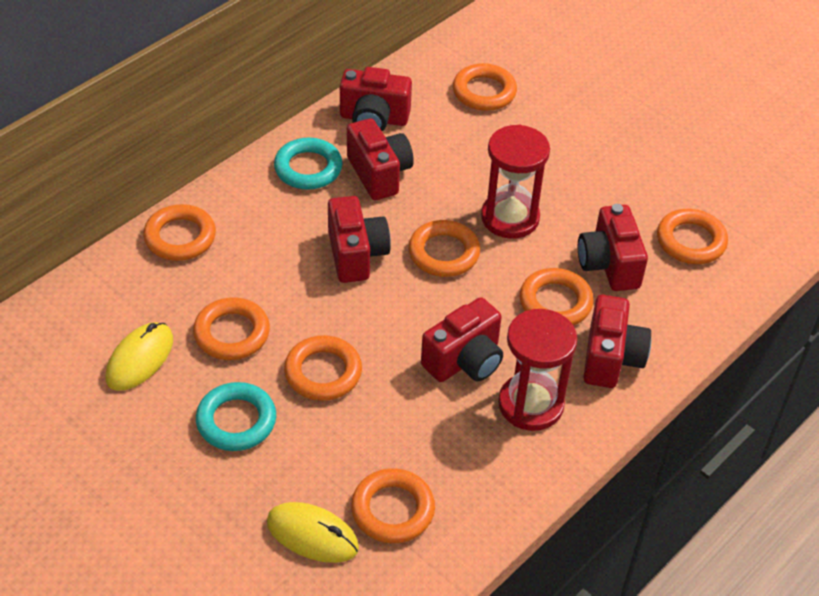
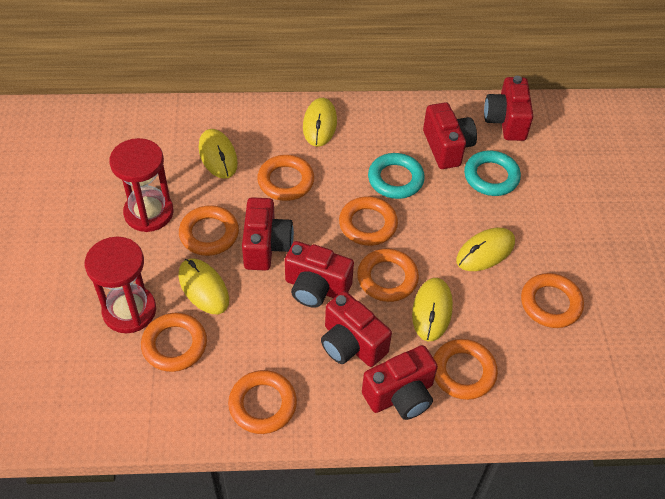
yellow mouse: [105,322,173,391] [267,502,359,563] = 2 -> [178,258,229,314] [199,129,238,179] [303,98,337,147] [412,278,453,341] [456,228,515,271] = 5

